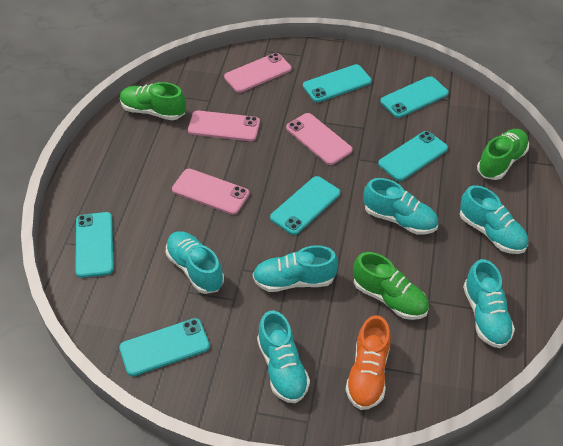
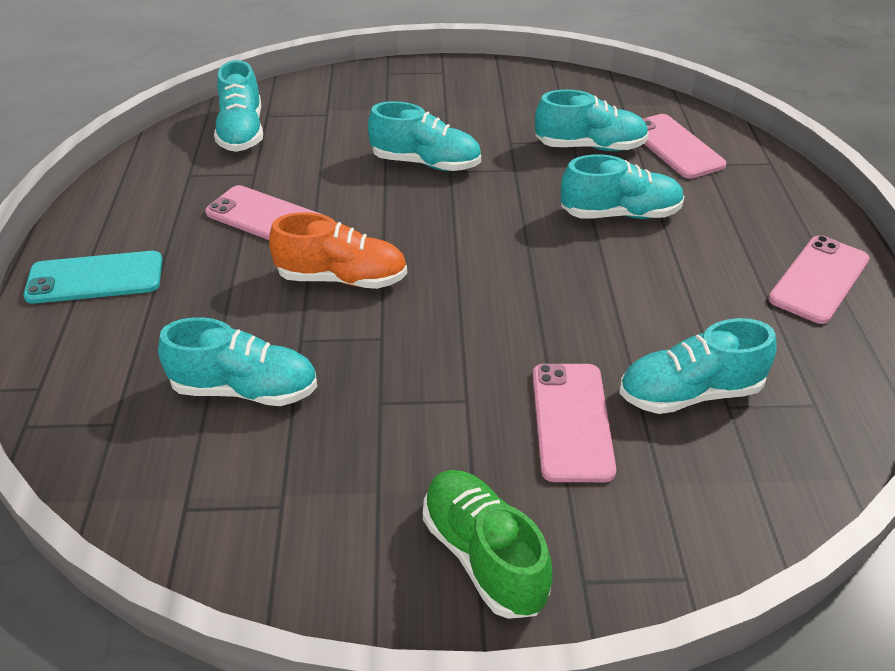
green shoe: [120,82,186,120] [353,252,429,320] [477,129,529,180] = 3 -> [423,470,553,619] = 1
turquoise phone: [75,212,114,278] [119,318,210,376] [270,176,340,235] [303,64,372,102] [378,131,448,181] [380,76,449,118] = 6 -> [23,251,162,304] = 1

